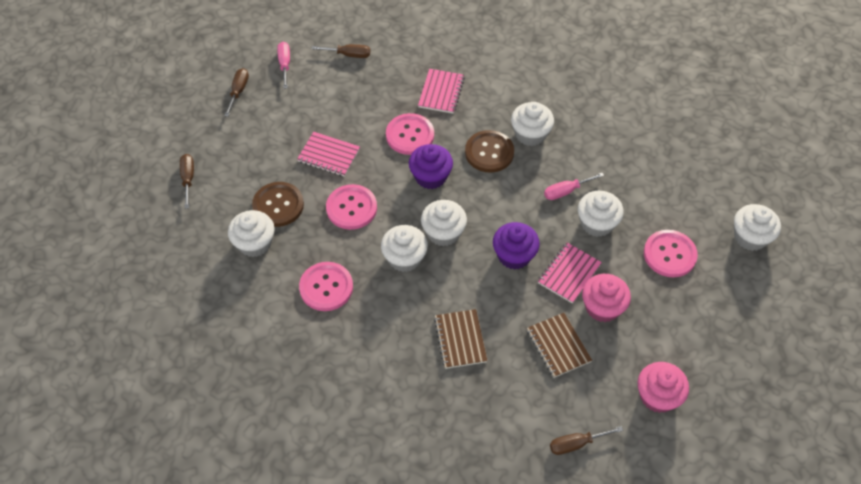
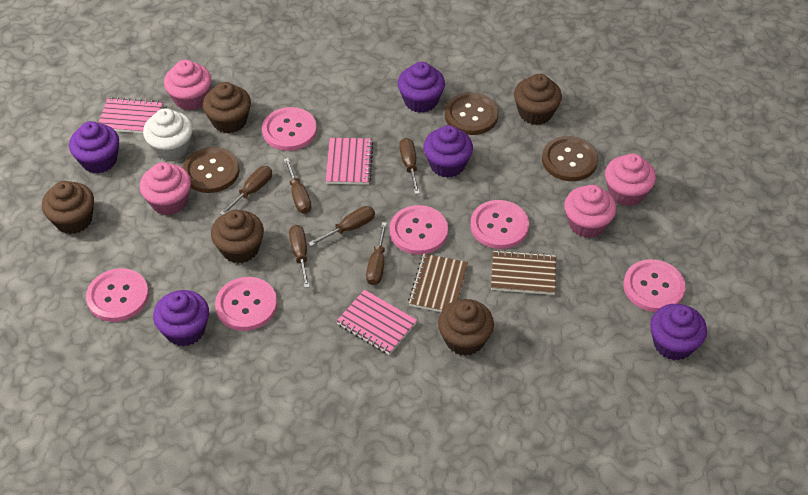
brown button: [252,182,304,227] [465,130,514,173] = 2 -> [183,147,240,193] [445,92,499,135] [542,136,598,181] = 3
brown cupcake: none = 0 -> [42,181,94,234] [203,82,251,133] [211,210,264,263] [438,299,494,356] [514,74,562,125] = 5
brown screwdriver: [180,154,194,209] [224,68,249,117] [311,44,370,58] [550,426,623,455] = 4 -> [219,166,272,215] [284,158,311,214] [289,225,310,288] [309,206,375,246] [366,222,387,285] [399,138,420,194] = 6
pink button: [299,262,353,311] [326,184,377,230] [386,113,434,155] [644,230,698,278] = 4 -> [86,268,149,322] [215,277,277,331] [262,107,317,151] [390,205,448,255] [471,200,529,249] [624,259,686,312] = 6
pink cupcake: [582,274,631,322] [638,362,689,413] = 2 -> [140,162,191,215] [164,60,211,111] [564,185,616,238] [605,153,656,206] = 4
pink screwdriver: [277,42,290,89] [544,173,604,200] = 2 -> none = 0
purple cupcake: [409,144,453,189] [493,222,540,270] = 2 -> [69,121,119,174] [153,290,209,347] [398,62,445,113] [423,125,473,178] [650,304,707,361] = 5
white cupcake: [228,210,275,257] [381,225,428,272] [421,200,467,246] [511,102,554,146] [578,191,624,237] [734,204,781,251] = 6 -> [143,108,193,160] = 1

